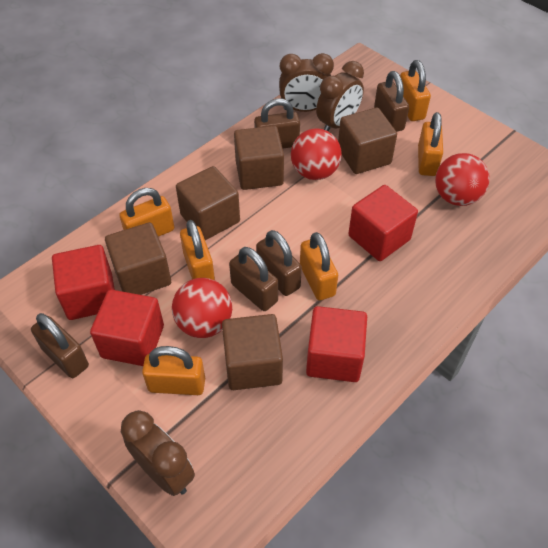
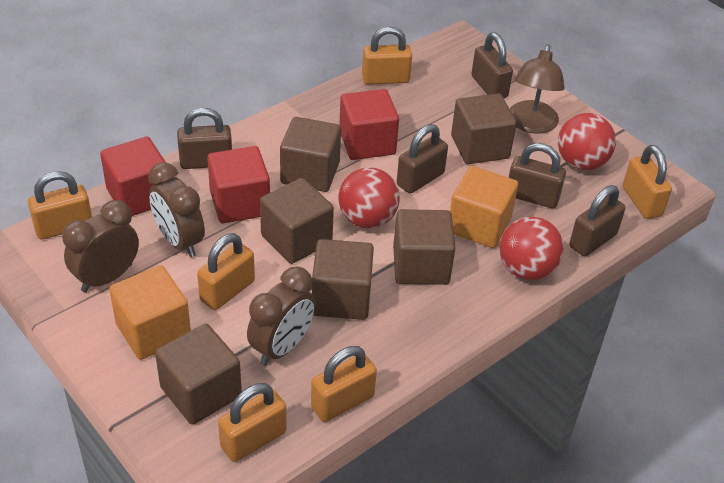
brown cube: [105,222,171,295] [176,166,240,240] [222,314,283,390] [234,126,284,190] [338,107,397,174] = 5 -> [155,324,242,425] [260,178,334,264] [280,117,341,192] [312,239,374,320] [393,209,455,285] [451,93,517,164] = 6
brown lamp: none = 0 -> [510,44,565,134] = 1
orange cube: none = 0 -> [109,265,191,360] [450,166,518,248] = 2
red cube: [52,245,115,320] [90,290,164,366] [306,306,367,382] [348,185,418,261] = 4 -> [100,137,165,216] [207,146,270,223] [339,89,399,160] = 3

